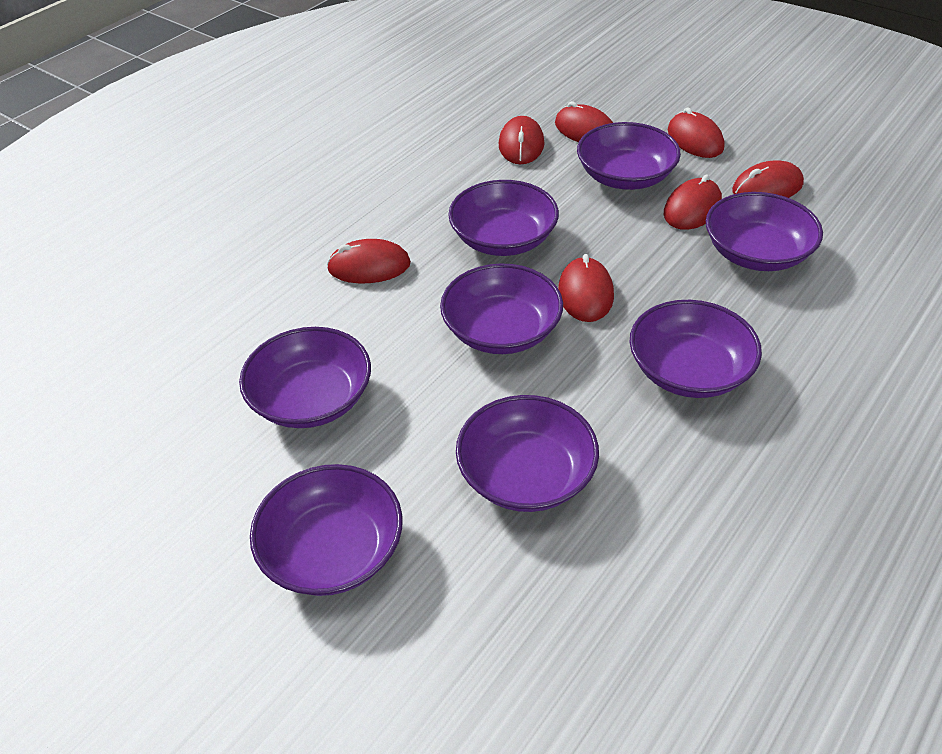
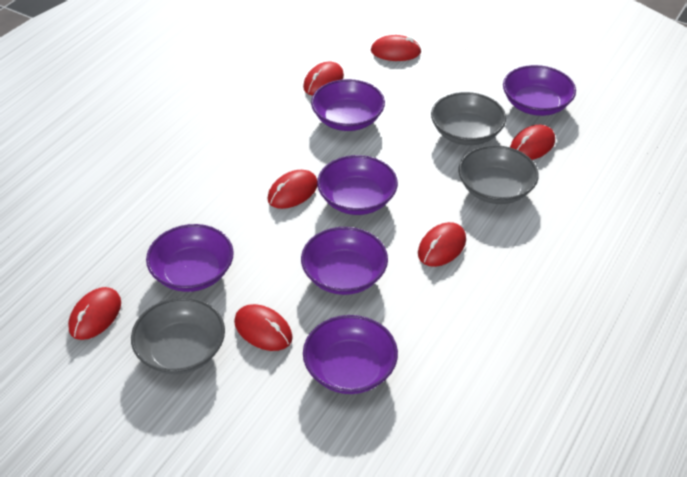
grey bowl: none = 0 -> [131,297,225,374] [431,92,506,145] [458,145,539,204] = 3
purple bowl: [239,327,371,428] [250,464,403,596] [440,263,563,354] [448,180,559,256] [456,395,599,512] [577,122,681,190] [630,300,762,398] [706,192,823,271] = 8 -> [146,224,234,292] [301,227,388,295] [303,315,398,394] [311,79,385,131] [317,155,398,215] [503,65,576,116] = 6

